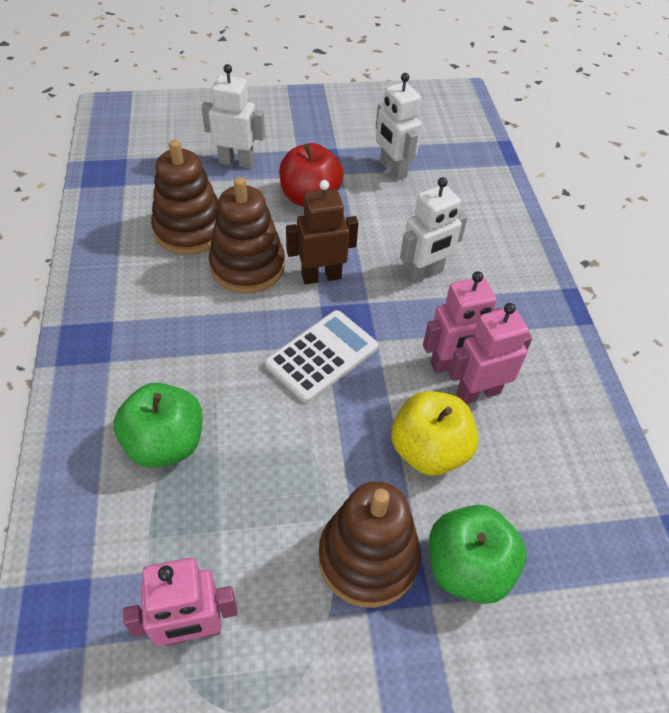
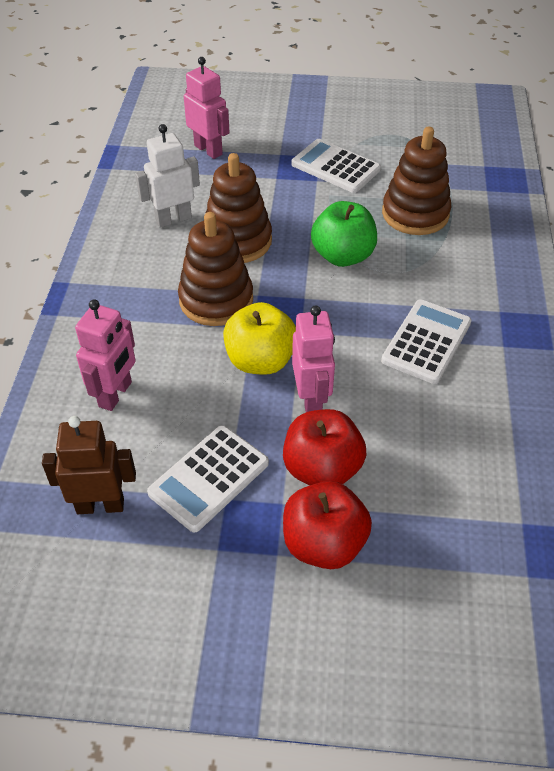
green apple: [114,383,202,468] [429,505,526,604] = 2 -> [311,201,377,267] = 1
red apple: [279,143,343,207] = 1 -> [283,409,366,485] [283,481,372,569] = 2
white calculator: [265,310,378,403] = 1 -> [147,425,269,532] [291,139,381,193] [381,300,471,384] = 3
white robot: [201,64,265,168] [376,73,422,180] [400,177,468,284] = 3 -> [135,124,200,228] = 1

